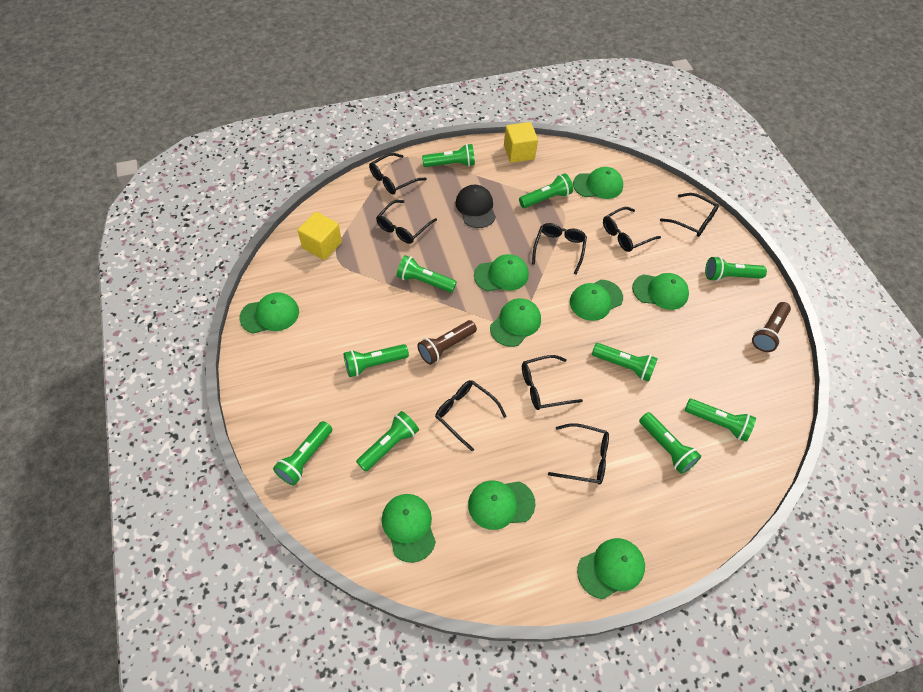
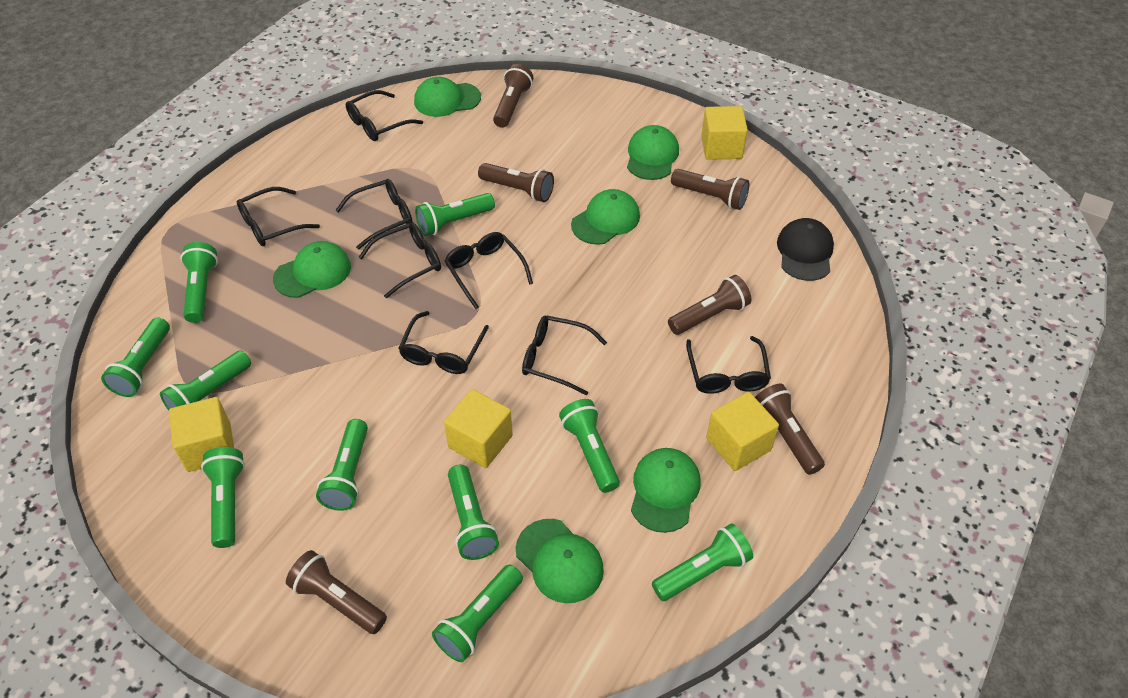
brown flashlight: [417,320,477,365] [752,302,791,352] = 2 -> [286,550,387,634] [478,163,554,202] [493,64,533,128] [668,275,751,335] [671,169,749,210] [755,384,825,475] = 6
green cap: [240,292,299,334] [382,494,436,563] [468,481,535,530] [474,254,529,291] [490,298,541,347] [570,280,623,321] [573,167,623,199] [577,538,645,599] [632,273,689,310] = 9 -> [273,241,351,298] [414,77,481,117] [516,519,604,603] [571,189,640,245] [627,125,679,180] [631,448,701,533] = 6
yellow cube: [297,212,342,260] [504,122,538,163] = 2 -> [169,397,234,472] [444,389,513,468] [701,106,748,160] [706,392,779,471] = 4

